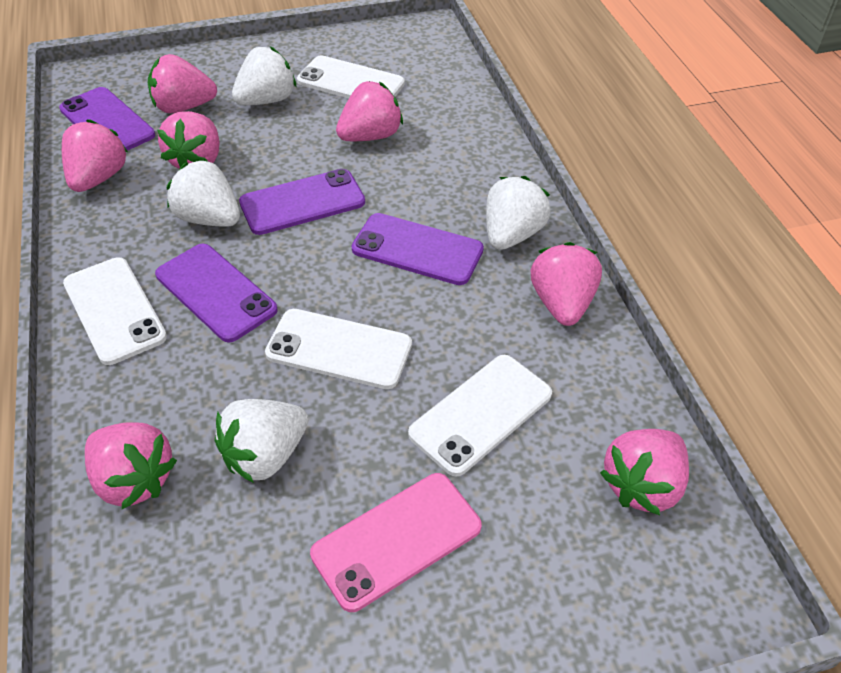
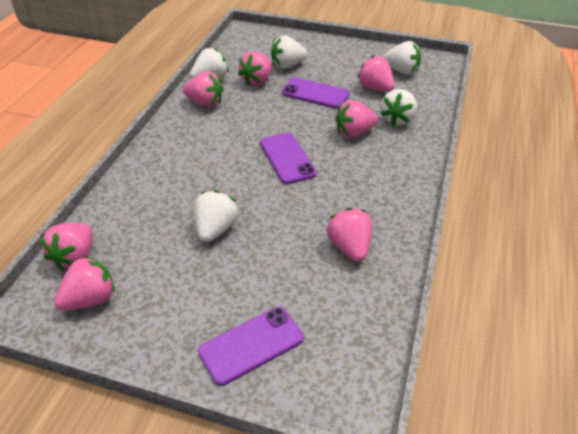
pink phone: [310,473,482,612] = 1 -> none = 0
purple phone: [59,87,155,151] [155,244,278,342] [239,169,365,235] [352,213,484,285] = 4 -> [198,307,304,386] [260,132,317,184] [282,78,350,109] = 3
white phone: [63,257,167,365] [265,309,412,389] [297,55,405,98] [408,355,552,476] = 4 -> none = 0
white strawberry: [167,159,240,227] [215,399,308,483] [232,46,296,105] [486,176,551,250] = 4 -> [190,48,228,80] [194,190,238,242] [271,36,308,69] [381,89,417,126] [383,41,421,75] = 5

